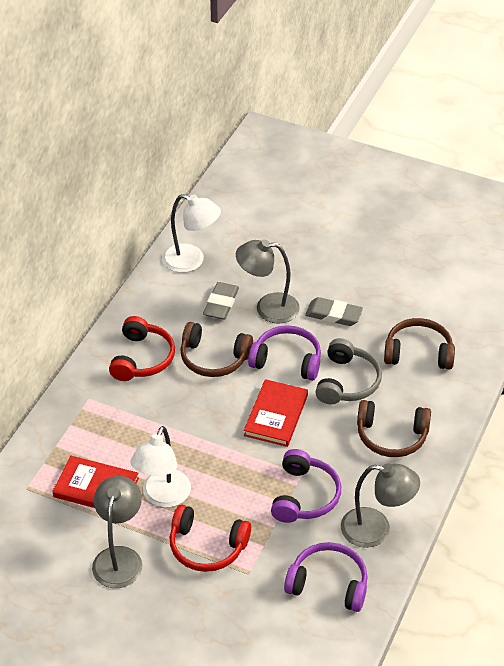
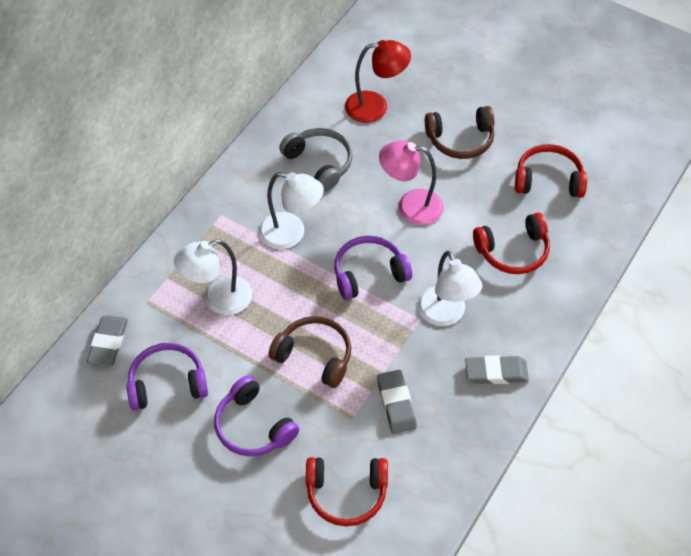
brown headphones: [180,322,253,377] [357,400,431,457] [384,318,455,370] = 3 -> [268,316,351,388] [425,106,495,159] = 2
grey eraser: [203,282,239,320] [305,297,363,326] = 2 -> [87,315,128,366] [377,370,417,434] [465,355,529,384] = 3
grey lamp: [92,476,142,588] [236,239,300,323] [341,464,420,548] = 3 -> none = 0
pink lamp: none = 0 -> [379,140,444,225] = 1
red book: [52,456,139,508] [244,379,308,447] = 2 -> none = 0
red headphones: [109,316,175,381] [170,505,251,572] = 2 -> [306,457,388,526] [473,213,550,274] [515,144,587,198] = 3
red lamp: none = 0 -> [345,40,411,123] = 1
white lamp: [130,426,191,508] [162,194,221,273] = 2 -> [174,239,252,315] [259,172,324,249] [418,251,482,326] = 3

